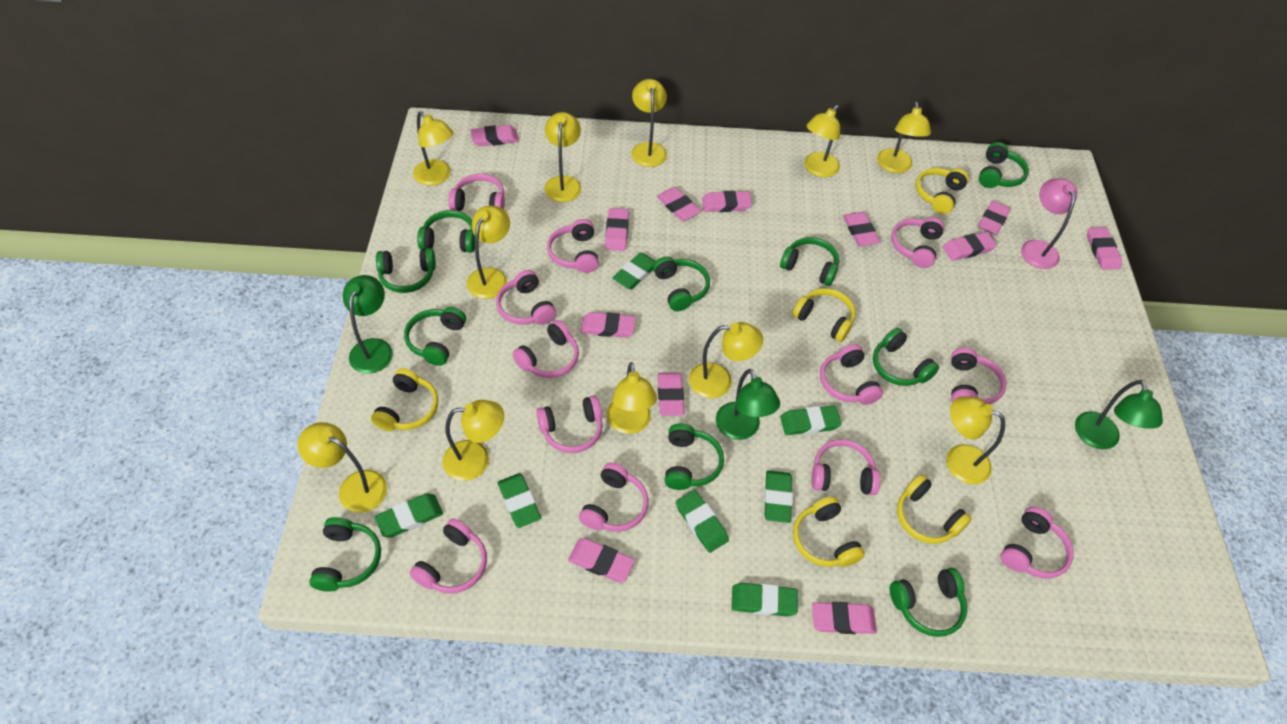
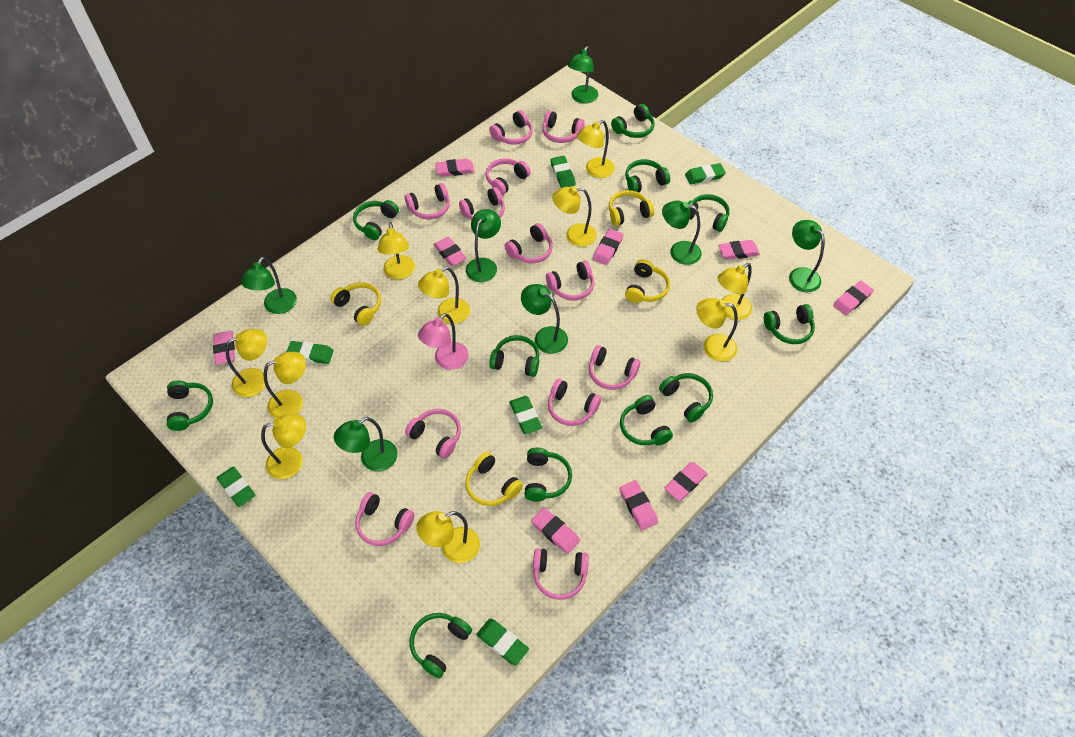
green eraser: [375,493,443,537] [498,473,541,528] [612,252,656,289] [676,490,729,553] [731,583,798,617] [764,470,793,523] [780,406,842,435] = 7 -> [217,467,256,507] [287,341,334,364] [476,619,529,666] [509,396,542,434] [551,156,576,188] [685,163,726,184] = 6
green headphones: [309,517,381,592] [376,248,436,293] [404,307,466,366] [417,210,475,253] [653,256,710,311] [665,423,724,490] [780,237,839,286] [873,328,939,386] [890,568,967,637] [979,142,1029,188] = 10 -> [167,380,213,431] [353,200,399,240] [410,613,472,678] [489,335,539,377] [524,447,572,502] [611,104,655,138] [620,395,673,445] [625,159,670,193] [659,373,713,423] [688,194,730,232] [764,304,815,344] = 11
green lamp: [343,275,393,374] [716,369,780,440] [1075,380,1163,449] = 3 -> [241,257,297,314] [334,417,398,471] [466,209,501,282] [521,284,568,354] [568,46,598,104] [662,201,702,265] [789,220,825,292] = 7
pink eraser: [470,125,519,146] [568,538,635,582] [581,312,636,338] [605,208,629,251] [657,187,701,221] [658,372,685,416] [702,191,752,212] [812,602,877,634] [843,212,880,246] [943,232,997,261] [978,201,1011,235] [1087,227,1122,270] = 12 -> [213,331,235,365] [433,237,467,266] [435,159,474,177] [531,508,580,554] [593,229,624,265] [619,480,658,530] [664,462,708,501] [718,240,760,260] [833,281,874,315] = 9
yellow headphones: [371,368,438,431] [792,288,856,342] [793,496,865,567] [897,474,972,544] [916,168,969,214] = 5 -> [331,282,381,326] [465,452,523,506] [609,190,654,226] [625,259,670,303] = 4
yellow lamp: [297,422,387,513] [413,111,454,186] [442,400,504,481] [467,206,510,299] [544,112,581,202] [607,362,657,434] [631,79,667,167] [689,322,763,398] [804,105,840,177] [877,102,931,173] [946,396,1005,484] = 11 -> [226,329,267,397] [261,414,306,479] [264,352,306,419] [378,222,415,279] [416,511,480,563] [418,267,470,324] [552,186,597,247] [577,120,615,178] [696,298,738,361] [717,263,752,320] = 10

